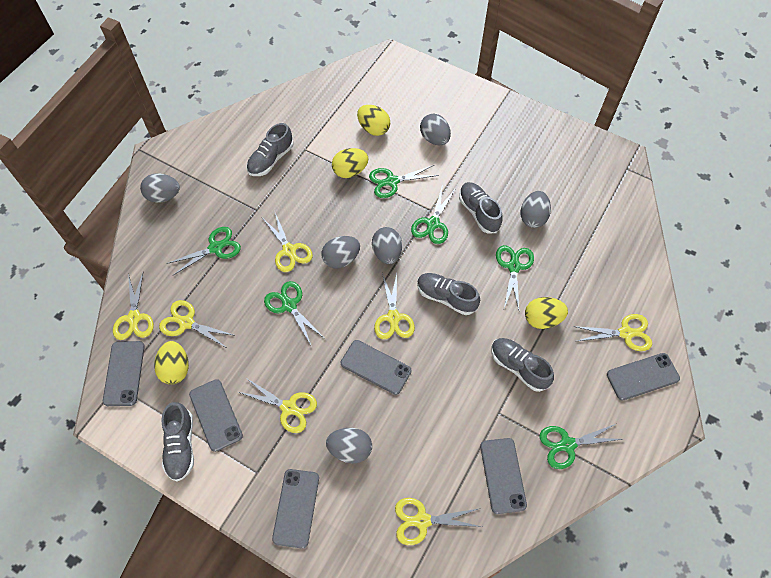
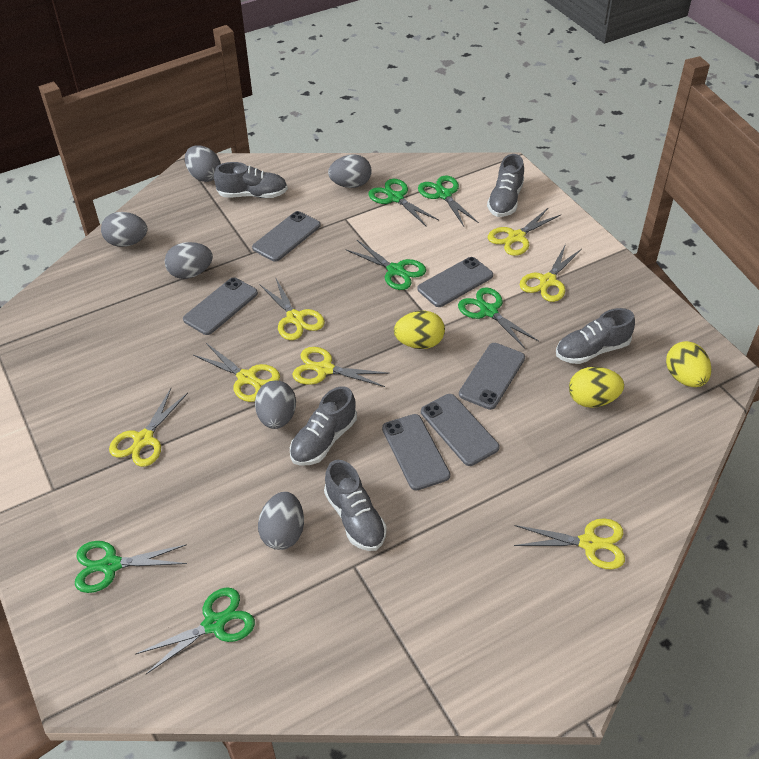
yellow egg: [154,341,189,385] [332,148,369,178] [357,105,390,136] [525,297,568,329] = 4 -> [394,311,445,349] [569,367,624,408] [666,341,711,387] = 3

